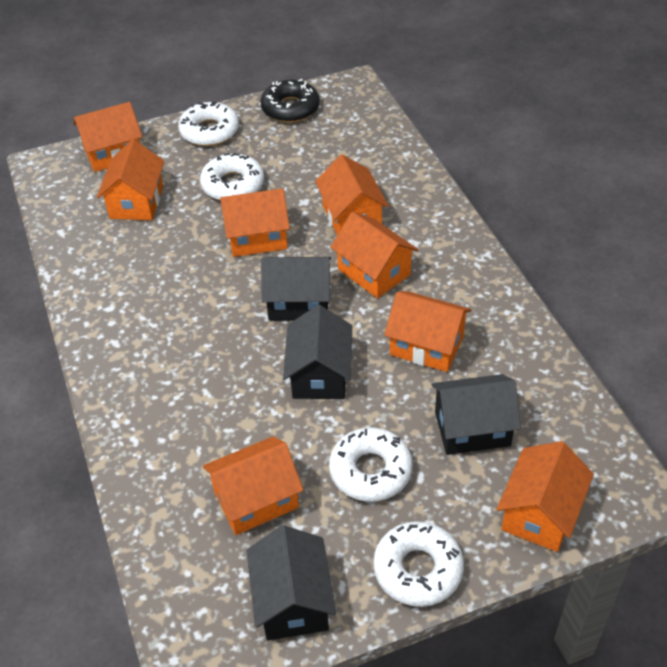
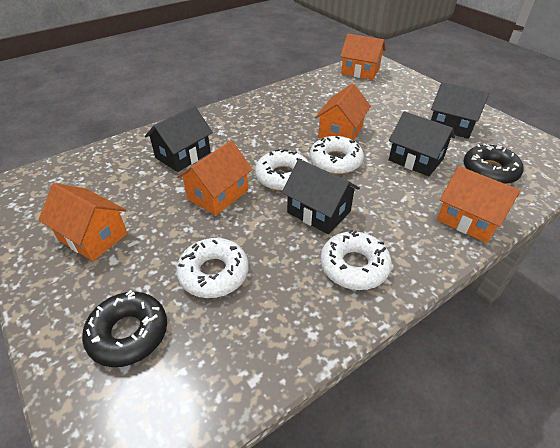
black donut: [261,79,320,123] = 1 -> [82,290,167,367] [463,144,524,184] = 2
orange house: [74,102,142,172] [97,140,165,220] [203,436,303,535] [220,188,290,257] [315,154,389,235] [330,212,418,298] [384,291,472,372] [497,441,594,552] = 8 -> [38,183,127,261] [177,141,253,216] [315,83,371,140] [340,34,385,80] [437,166,520,243] = 5

